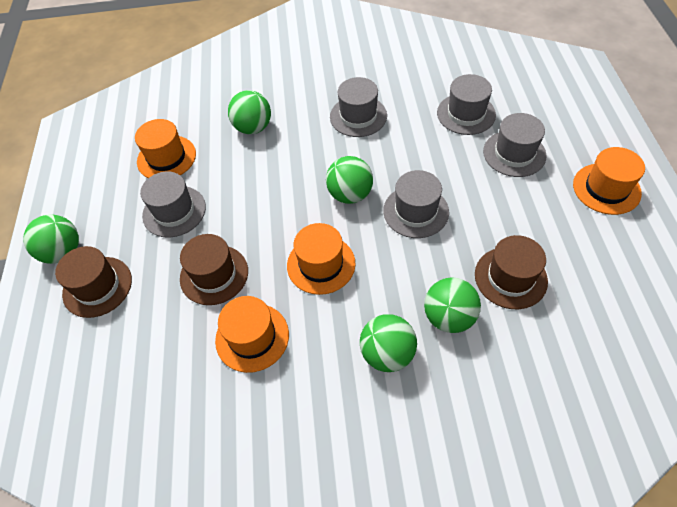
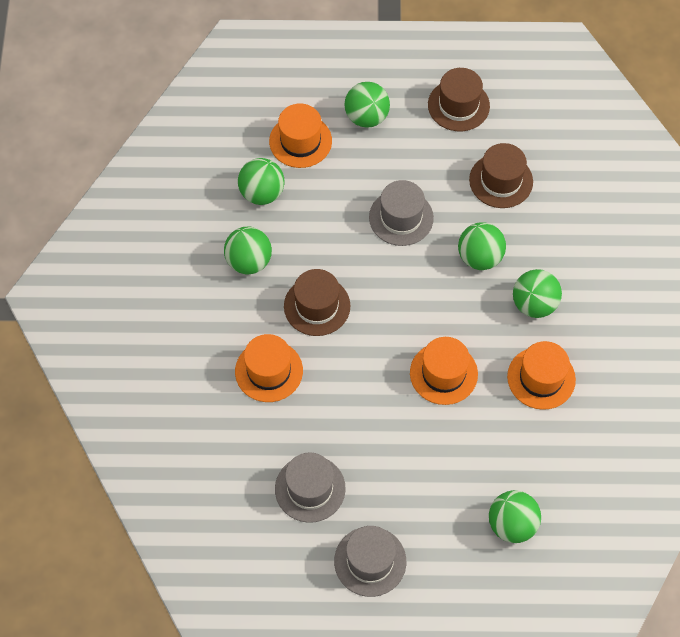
green ball: [23,215,79,264] [228,90,271,134] [326,156,373,204] [360,314,417,372] [424,277,481,333] = 5 -> [224,227,272,274] [238,158,284,205] [344,82,390,128] [458,222,506,270] [489,490,541,543] [513,269,562,318] = 6
grey hat: [140,171,206,238] [330,77,387,137] [383,170,449,238] [437,74,496,135] [483,113,547,177] = 5 -> [275,453,346,523] [334,526,406,597] [369,180,434,246] = 3

